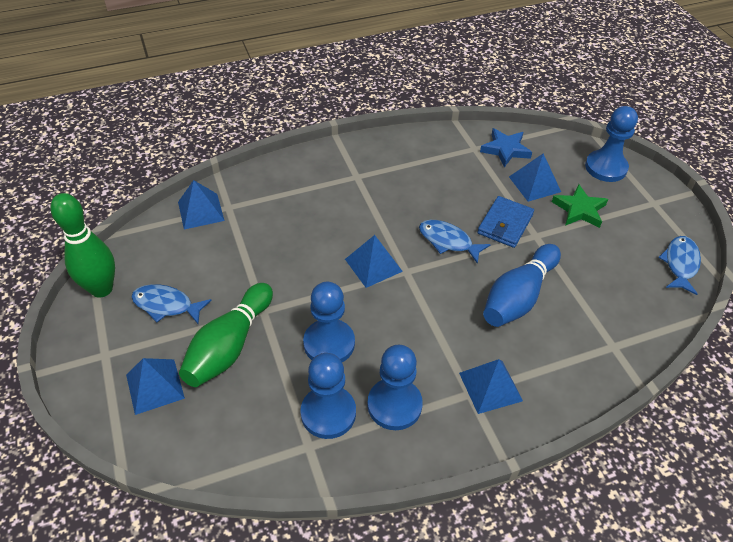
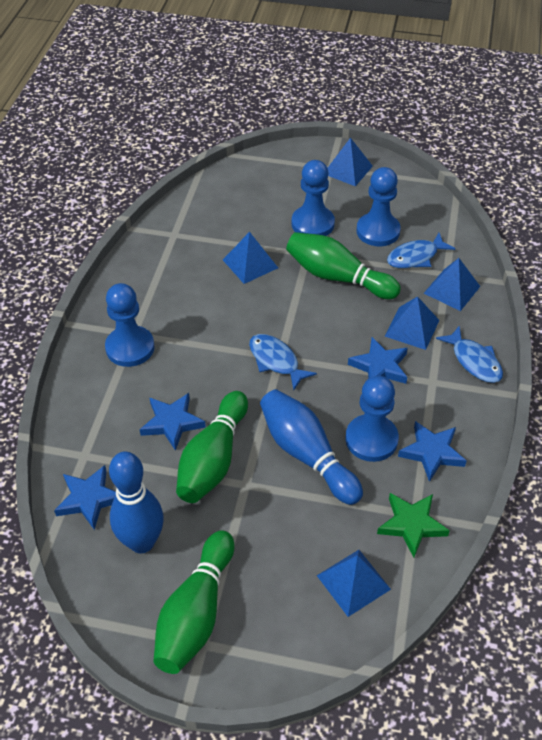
blue bowling pin: [483,244,561,327] = 1 -> [109,451,164,554] [260,389,363,505] = 2
blue star: [480,128,532,167] = 1 -> [54,465,116,530] [140,393,206,451] [348,337,408,384] [398,421,467,482] = 4
blue wallet: [477,196,534,248] = 1 -> none = 0
green bowling pin: [51,193,115,298] [179,283,273,387] = 2 -> [153,530,235,674] [176,391,248,503] [286,232,401,299] = 3

